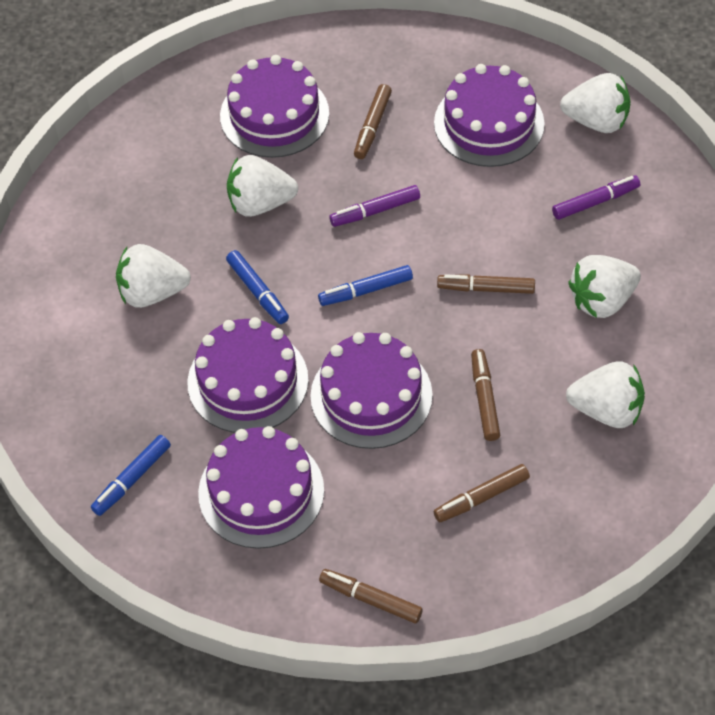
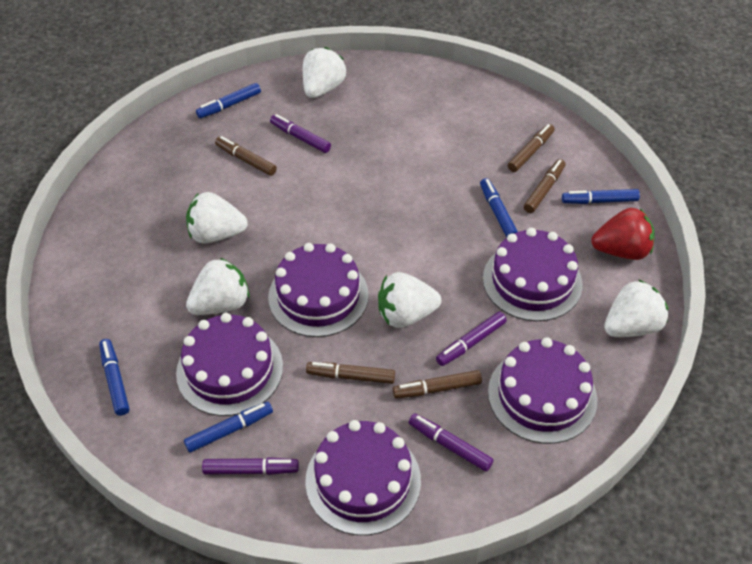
blue marker: [91,435,171,516] [226,250,289,324] [318,265,413,306] = 3 -> [99,339,129,416] [184,402,273,453] [196,83,261,118] [480,178,518,237] [562,189,640,204] = 5
purple marker: [329,185,420,227] [552,175,640,220] = 2 -> [202,457,299,475] [270,114,331,153] [408,413,494,472] [436,312,507,366] = 4
red strawberry: none = 0 -> [591,208,655,260] = 1

